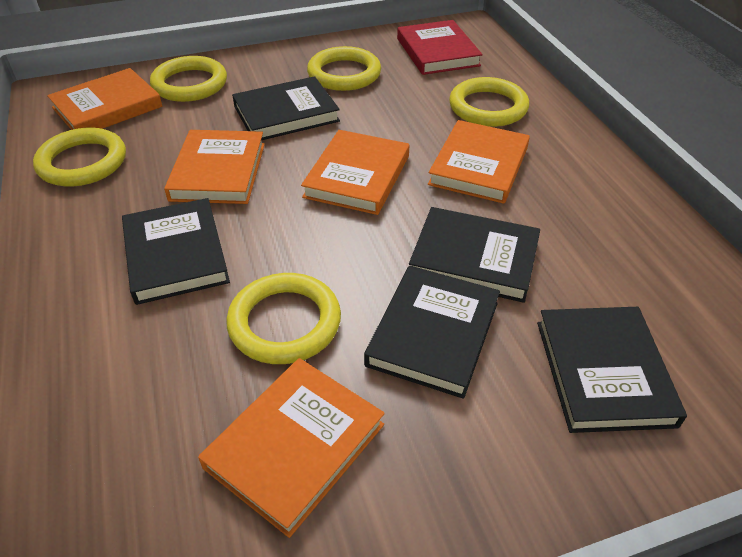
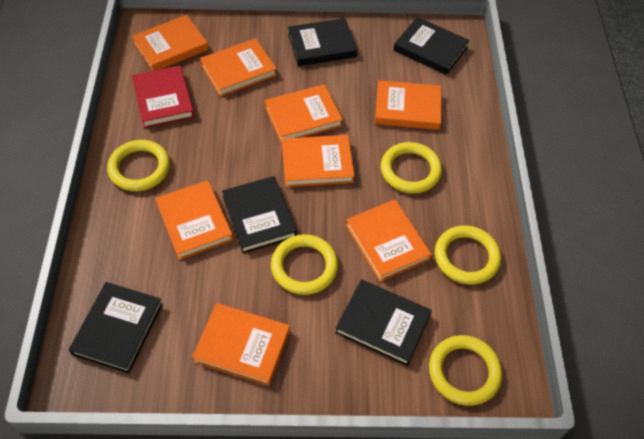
orange book: [47,68,162,130] [164,130,265,204] [198,358,385,538] [301,130,409,215] [428,120,530,204] = 5 -> [132,15,209,71] [155,180,233,260] [192,303,290,386] [200,38,277,97] [265,84,343,143] [282,135,355,187] [346,200,432,282] [375,80,441,130] = 8

